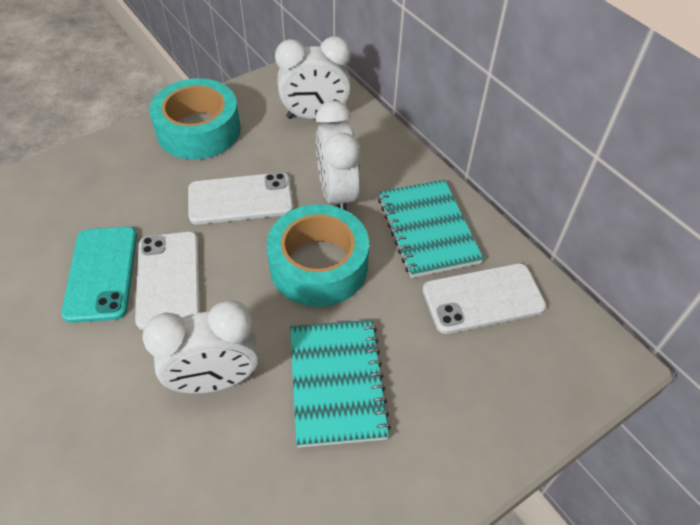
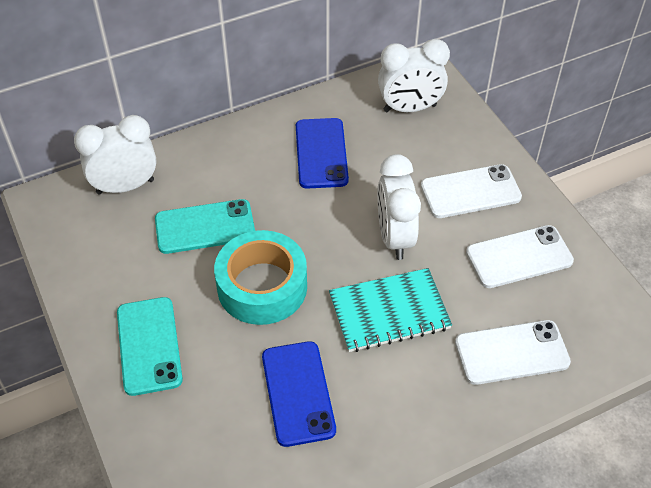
blue phone: none = 0 -> [262,341,336,447] [296,118,349,189] = 2
turquoise notebook: [290,320,391,448] [378,180,484,278] = 2 -> [329,268,452,352] = 1
turquoise phone: [61,227,137,323] = 1 -> [117,297,183,396] [155,199,255,254] = 2
turquoise tape: [149,78,241,159] [266,204,369,307] = 2 -> [214,230,307,325] = 1

